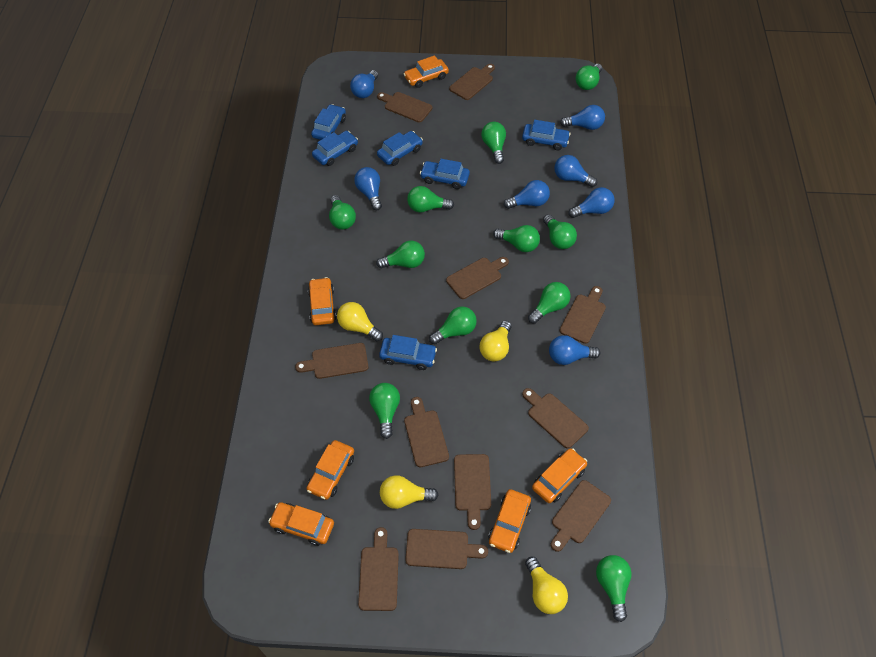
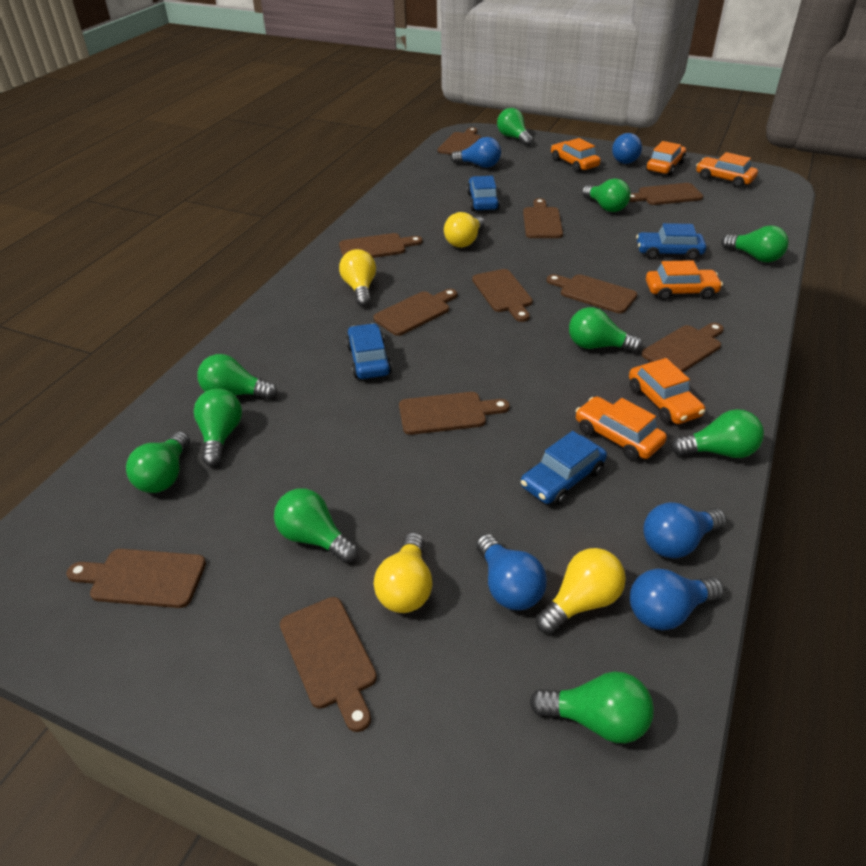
blue car: [311,104,346,140] [312,131,358,166] [377,131,423,166] [379,335,437,370] [420,159,470,189] [522,120,571,150] = 6 -> [346,323,392,379] [467,176,500,211] [521,431,607,505] [636,223,706,260] = 4
blue light bulb: [350,70,378,98] [354,167,382,210] [504,180,550,209] [549,335,600,365] [554,155,597,187] [560,105,605,130] [569,187,614,218] = 7 -> [451,137,501,168] [476,534,547,610] [612,133,642,164] [630,569,724,631] [643,502,727,558] = 5
green light bulb: [329,195,356,230] [369,383,400,439] [376,241,425,268] [407,186,454,213] [429,307,477,344] [481,122,506,164] [493,225,540,252] [528,282,570,324] [543,214,577,249] [576,64,602,90] [596,555,632,622] = 11 -> [126,431,190,493] [194,388,242,466] [197,354,277,400] [274,488,358,563] [497,108,533,146] [530,671,654,743] [569,307,642,352] [582,178,631,212] [671,409,764,458] [721,225,789,262] = 10

